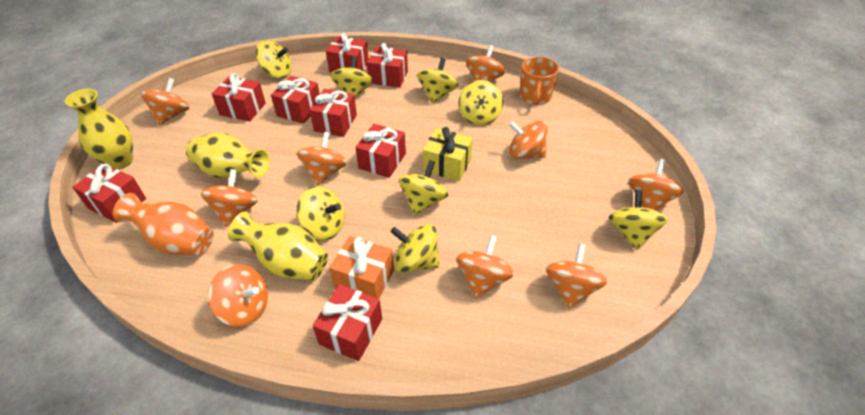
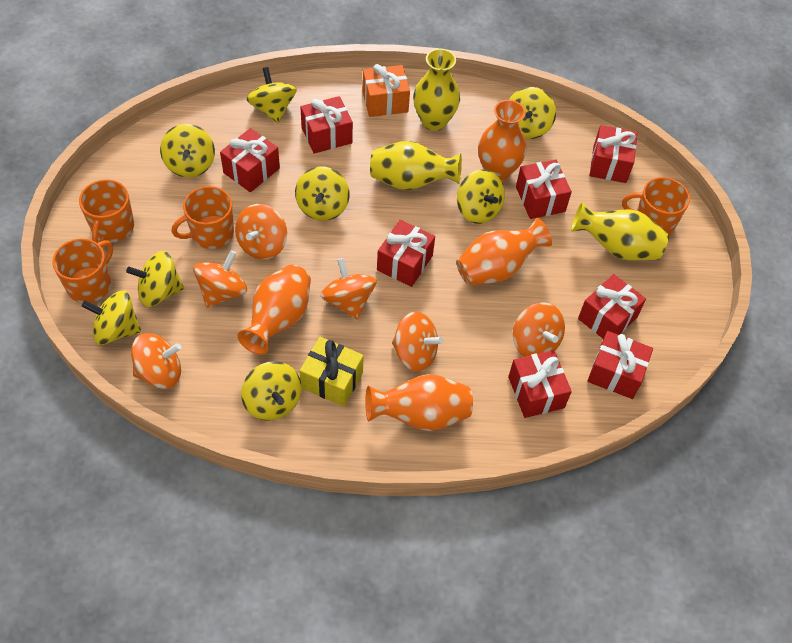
orange mug: [519,56,559,105] = 1 -> [52,239,113,303] [79,179,134,243] [171,186,234,249] [622,177,690,235] = 4
orange spinning top: [141,78,189,125] [201,169,258,227] [208,264,268,327] [297,132,347,186] [456,235,514,298] [466,45,506,82] [509,121,548,159] [546,243,607,309] [628,159,684,210] = 9 -> [131,333,181,389] [193,250,247,308] [235,204,287,260] [321,258,377,320] [392,312,443,372] [513,302,565,357] = 6
orange vase: [113,193,214,255] = 1 -> [237,265,311,355] [365,374,473,431] [456,218,552,286] [478,100,527,181] = 4

